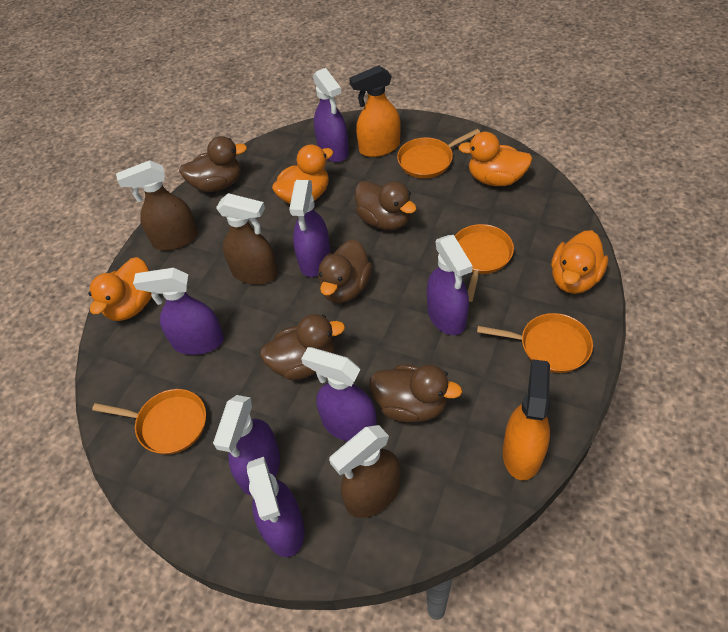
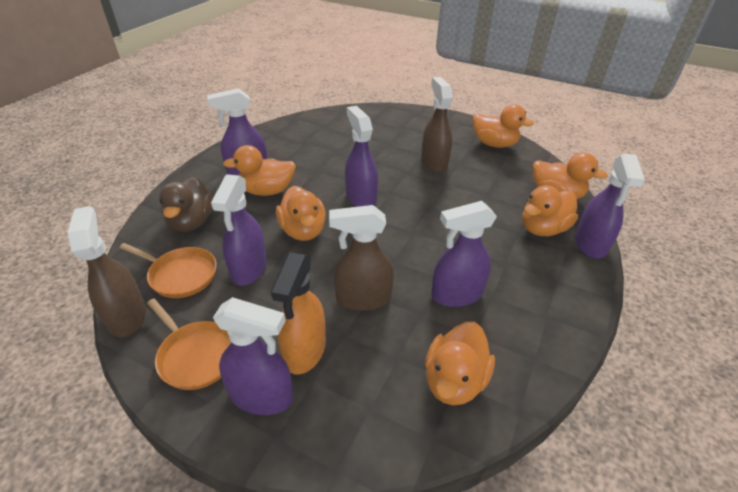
brown duck: [179,136,247,192] [260,314,345,380] [318,239,373,303] [355,181,417,230] [370,364,462,422] = 5 -> [159,177,213,232] = 1
orange duck: [89,257,152,321] [272,144,333,204] [458,132,532,186] [551,230,608,294] = 4 -> [223,145,296,196] [276,186,326,241] [425,322,495,406] [473,104,534,148] [522,185,578,236] [533,152,608,199] = 6
orange pan: [92,389,206,455] [397,129,480,178] [455,224,514,302] [477,313,593,373] = 4 -> [119,243,217,298] [147,299,231,390] = 2
orange spray bottle: [349,65,401,157] [503,359,550,480] = 2 -> [270,252,326,375] = 1
purple spray bottle: [133,268,224,355] [213,395,280,495] [247,457,305,557] [289,180,331,277] [301,347,377,442] [313,68,349,162] [427,235,473,335] = 7 -> [207,88,267,176] [211,174,267,286] [213,297,293,415] [345,106,378,207] [431,201,497,307] [575,154,645,259] = 6

